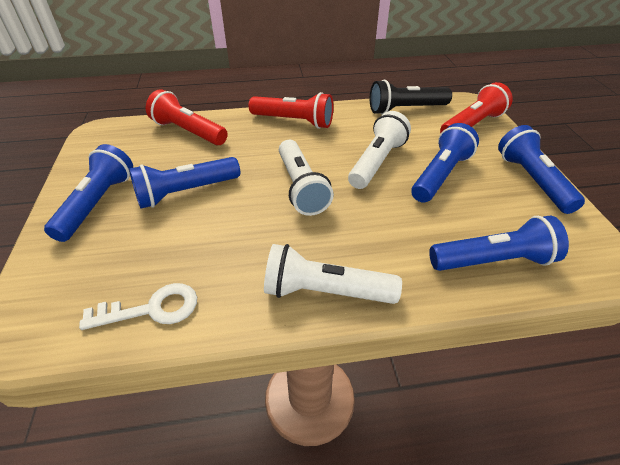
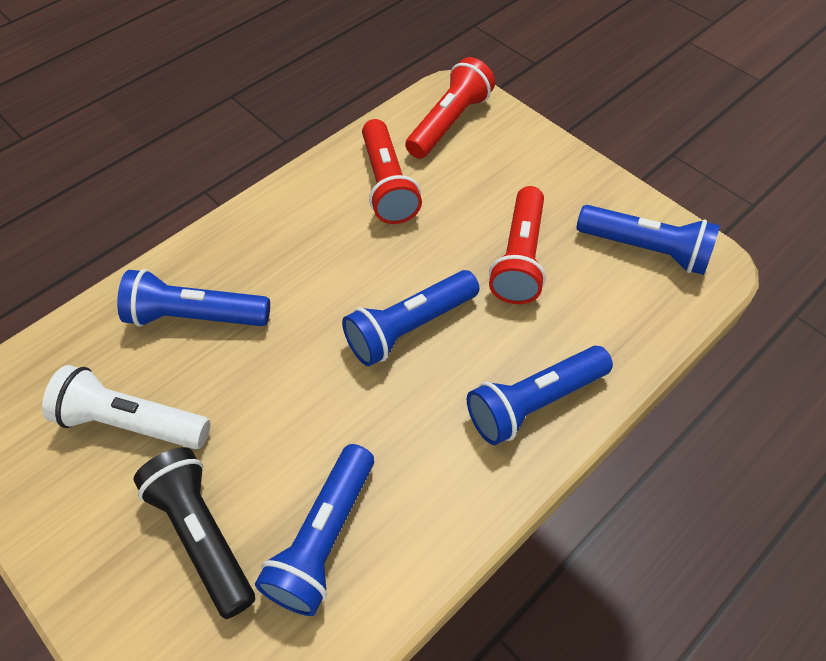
white flashlight: [264,244,402,304] [279,140,334,216] [348,111,411,189] = 3 -> [42,365,211,449] = 1
white key: [79,283,197,330] = 1 -> none = 0

